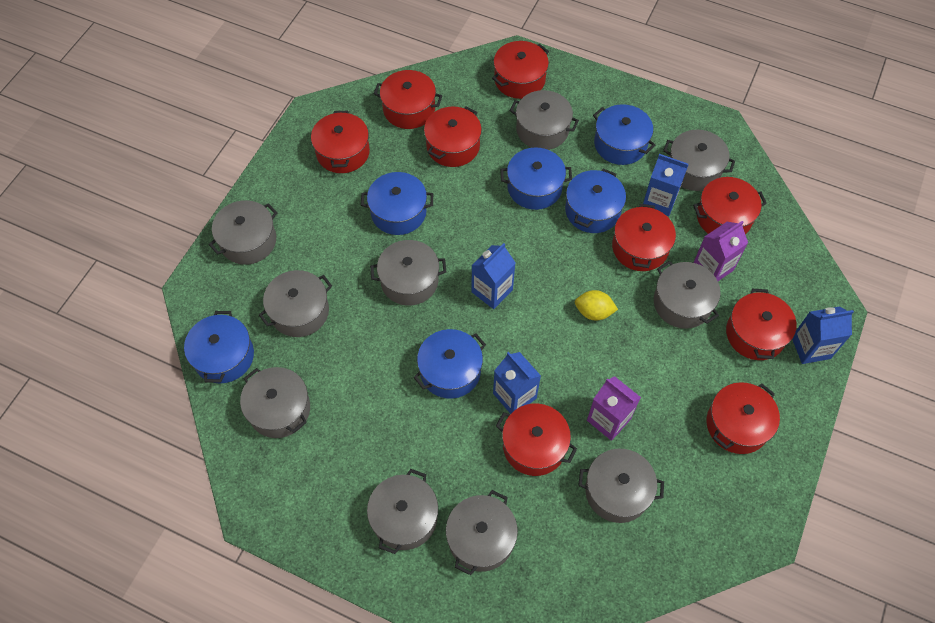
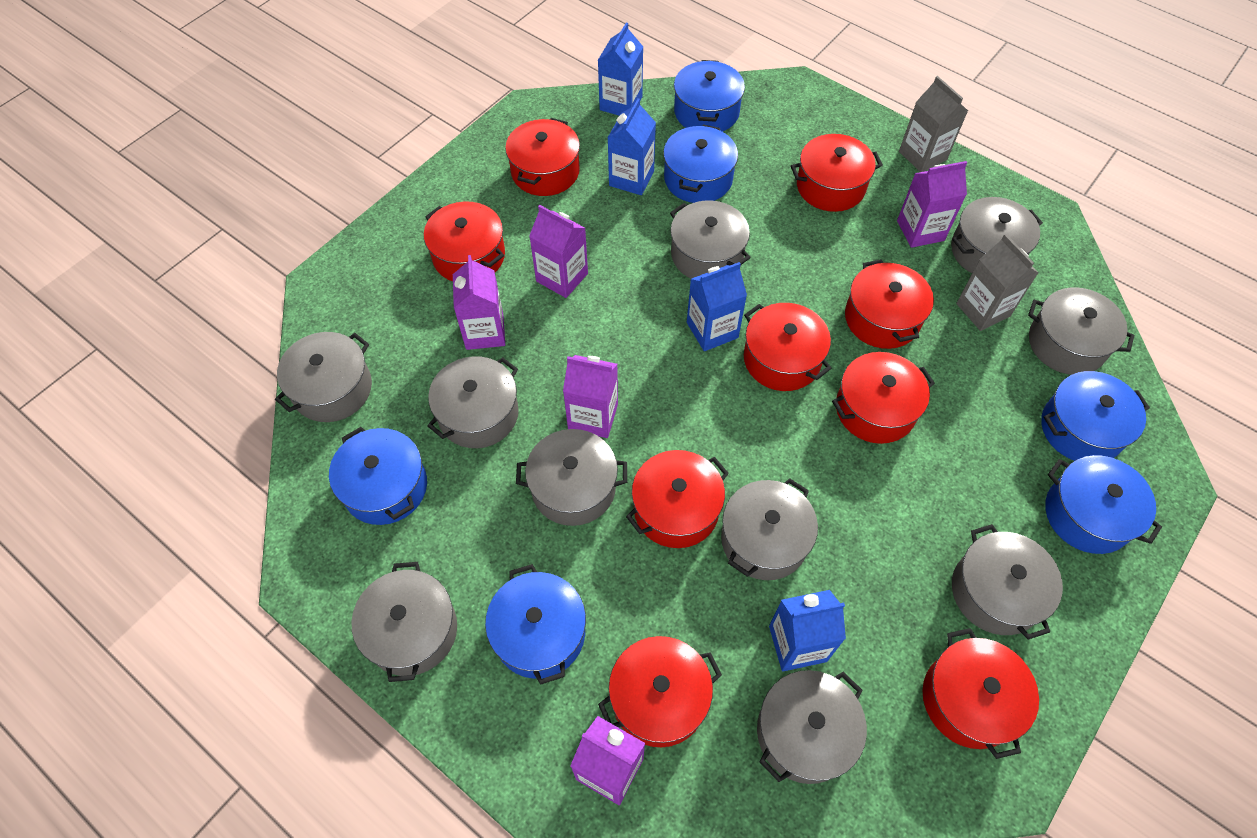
grey carton: none = 0 -> [899,76,968,172] [956,234,1038,331] = 2
purple carton: [587,376,641,441] [693,221,748,281] = 2 -> [453,255,505,350] [529,205,588,298] [563,355,618,438] [570,716,645,805] [897,161,967,248] = 5
yellow lemon: [575,290,618,321] = 1 -> none = 0

